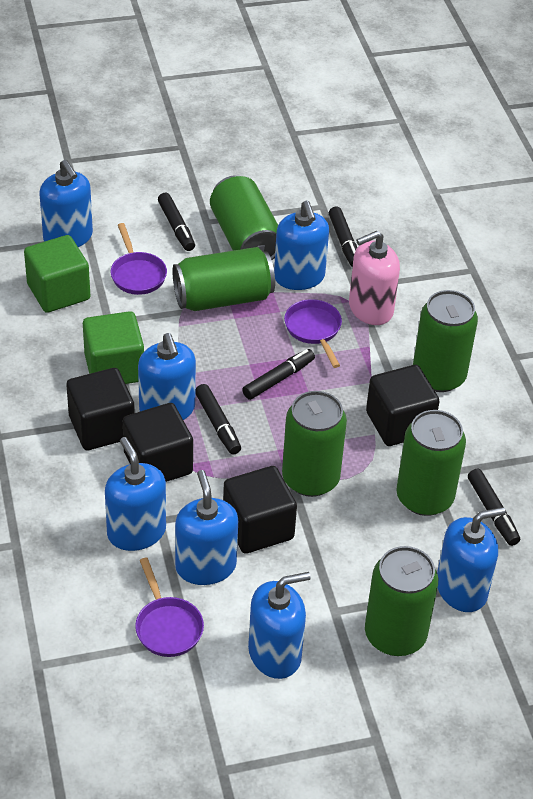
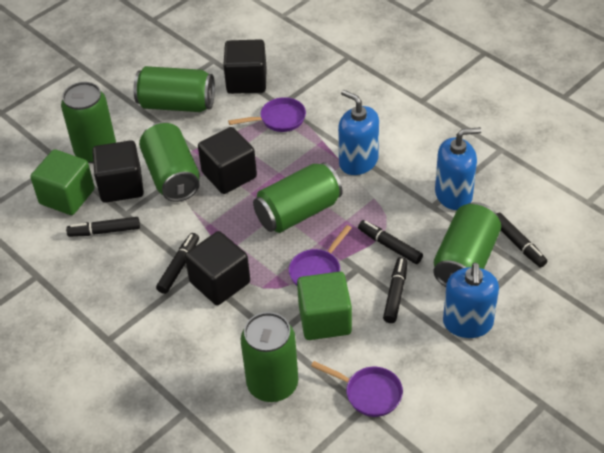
blue soap dispenser: [39,160,93,247] [105,437,166,551] [138,333,196,420] [175,470,238,585] [248,572,311,679] [274,200,329,290] [437,507,506,612] = 7 -> [338,90,379,175] [435,127,482,210] [443,263,499,338] = 3
pink soap dispenser: [349,231,400,325] = 1 -> none = 0

